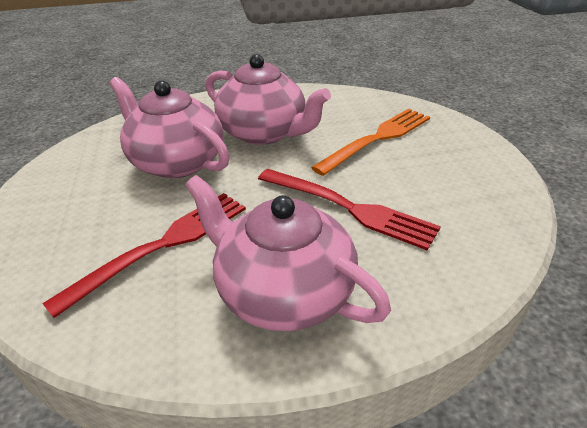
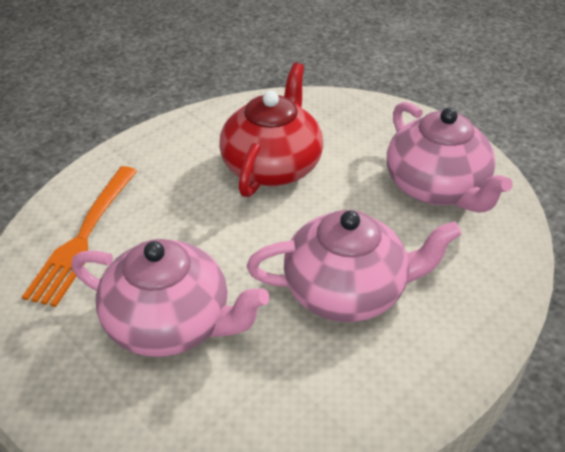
red fork: [42,193,246,318] [258,169,441,251] = 2 -> none = 0
red teapot: none = 0 -> [219,63,323,197] = 1

